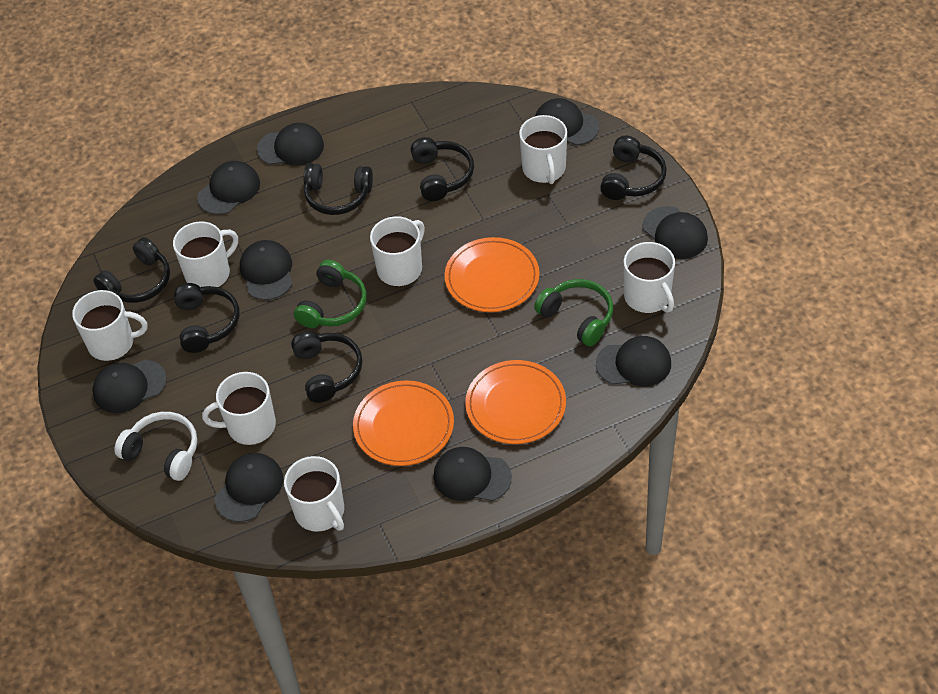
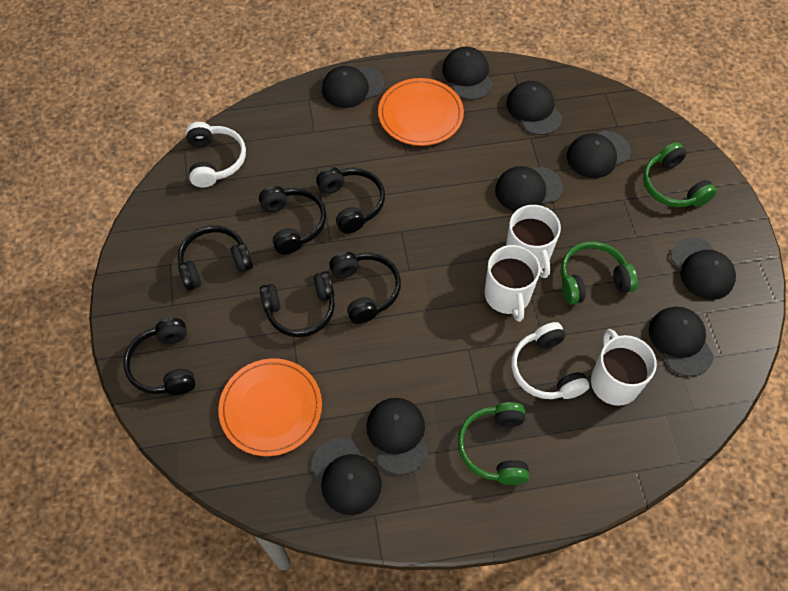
green headphones: [294,260,367,328] [534,279,613,346] = 2 -> [458,402,529,485] [561,241,638,305] [643,142,717,207] = 3
orange plate: [353,381,454,466] [445,237,540,312] [465,360,566,444] = 3 -> [218,359,322,456] [378,78,464,146] = 2
white headphones: [114,412,197,481] = 1 -> [186,122,246,188] [512,322,590,399] = 2
white mug: [72,290,147,361] [173,221,238,287] [202,372,276,445] [284,456,344,532] [370,216,425,286] [519,115,567,184] [624,242,675,313] = 7 -> [484,245,540,322] [506,205,561,278] [591,329,657,406] = 3

